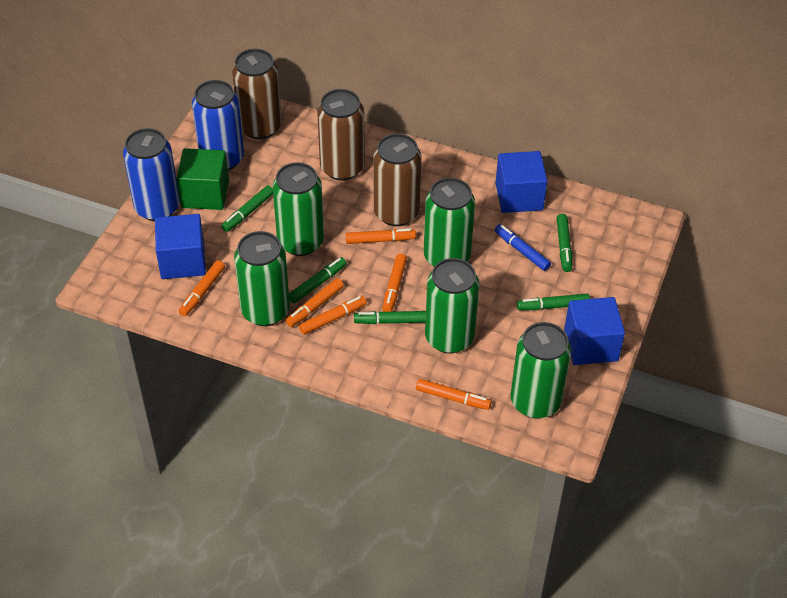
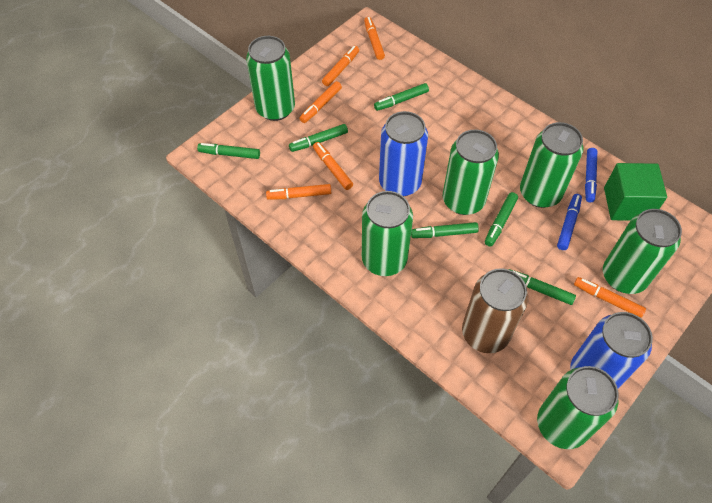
blue cube: [155,214,206,279] [496,151,547,213] [564,297,625,365] = 3 -> none = 0
blue marker: [495,224,551,271] = 1 -> [557,194,582,250] [585,148,597,202] = 2
brown can: [232,49,282,139] [317,89,365,181] [373,134,422,226] = 3 -> [462,268,528,353] = 1
green can: [234,231,290,326] [273,162,324,256] [424,178,475,267] [425,258,479,353] [511,322,571,419] = 5 -> [246,36,295,121] [362,191,413,276] [443,129,499,215] [520,122,583,208] [537,366,619,449] [603,209,682,294] = 6
green marker: [221,185,273,232] [289,257,347,303] [354,311,426,324] [517,294,590,310] [557,214,572,272] = 5 -> [197,143,260,159] [289,124,348,152] [374,83,429,111] [411,222,479,238] [485,192,518,247] [508,269,576,305] = 6

